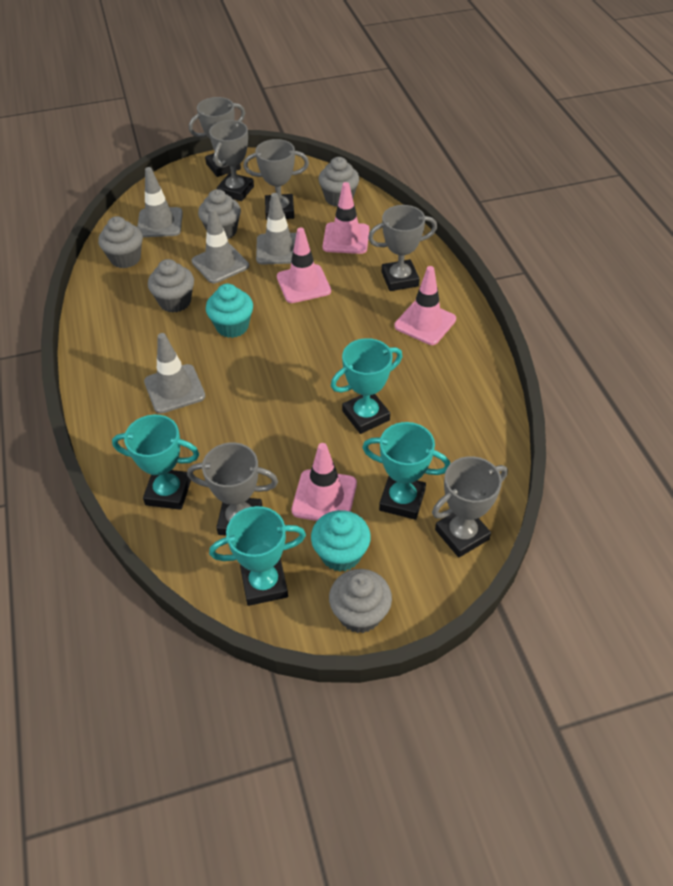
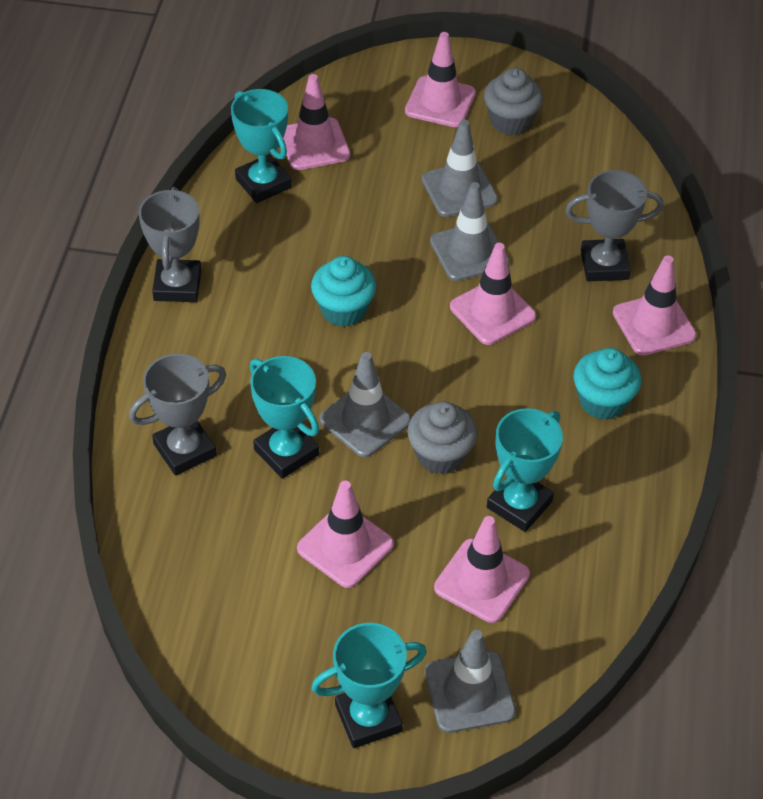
grey cupcake: [98,216,143,268] [148,259,194,313] [198,189,241,239] [318,157,359,207] [329,569,392,633] = 5 -> [408,401,477,474] [484,68,543,135] = 2
grey trophy: [187,443,278,536] [189,97,245,177] [209,120,254,201] [243,139,309,220] [368,205,437,291] [432,456,508,557] = 6 -> [129,354,226,476] [139,187,201,302] [565,170,664,282] = 3
pink traffic cone: [277,227,331,303] [292,443,357,521] [323,182,369,254] [394,266,456,345] = 4 -> [283,74,350,170] [297,481,394,588] [405,32,476,127] [434,516,530,623] [450,243,536,345] [613,255,697,356] = 6

